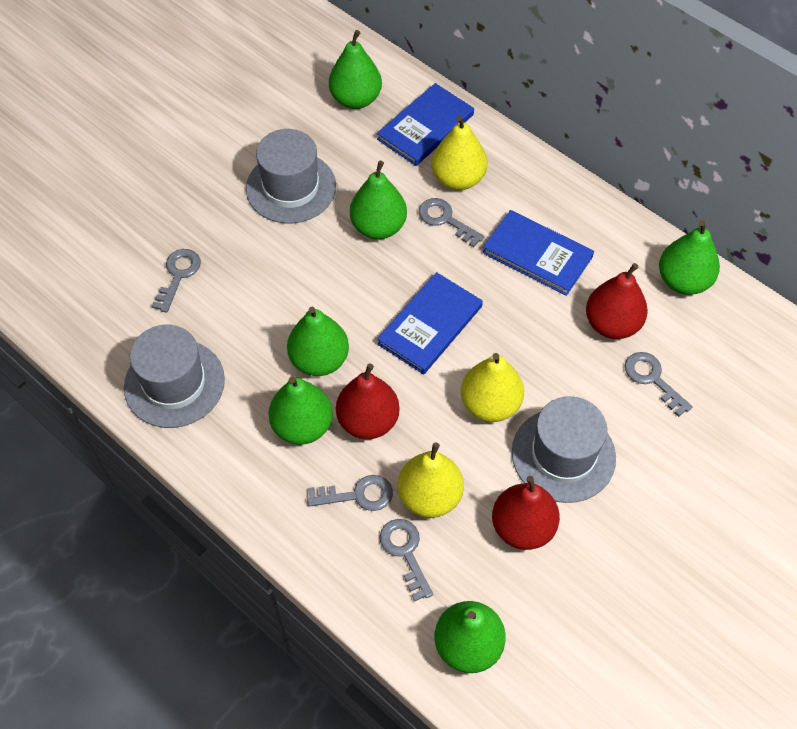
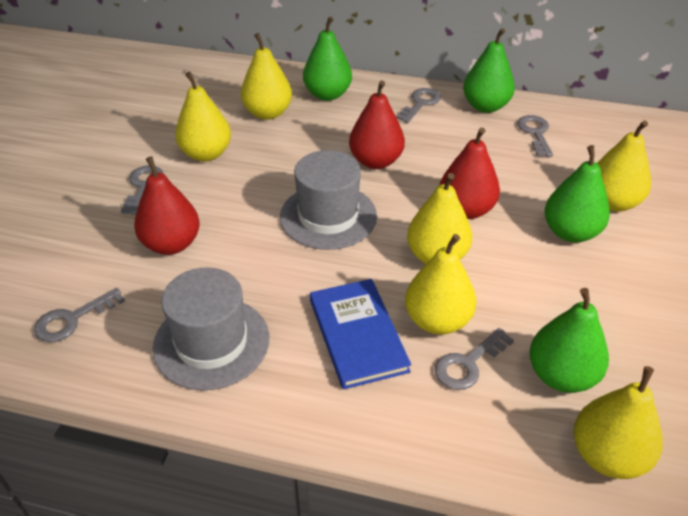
blue book: [377,83,474,166] [377,272,483,374] [482,210,594,296] = 3 -> [310,279,411,390] = 1
green pear: [268,377,333,445] [287,307,349,376] [329,30,382,109] [350,161,407,239] [434,601,506,673] [659,220,720,295] = 6 -> [303,17,352,101] [463,28,515,113] [530,288,609,393] [545,145,610,243] = 4
grey hat: [124,325,225,428] [246,129,336,223] [512,396,616,503] = 3 -> [152,267,269,390] [280,150,377,250] = 2
yellow pear: [398,442,464,518] [432,115,487,190] [461,353,524,422] = 3 -> [175,72,231,161] [241,33,292,120] [405,234,476,334] [407,173,472,264] [574,366,662,479] [597,120,651,212] = 6

